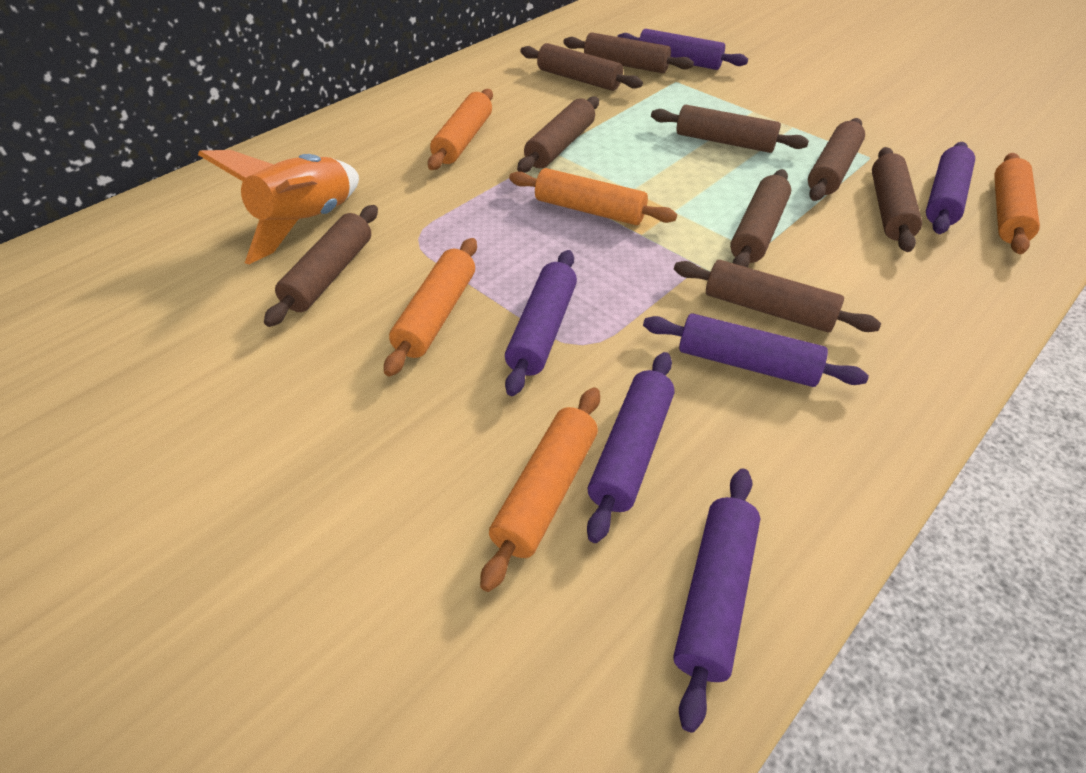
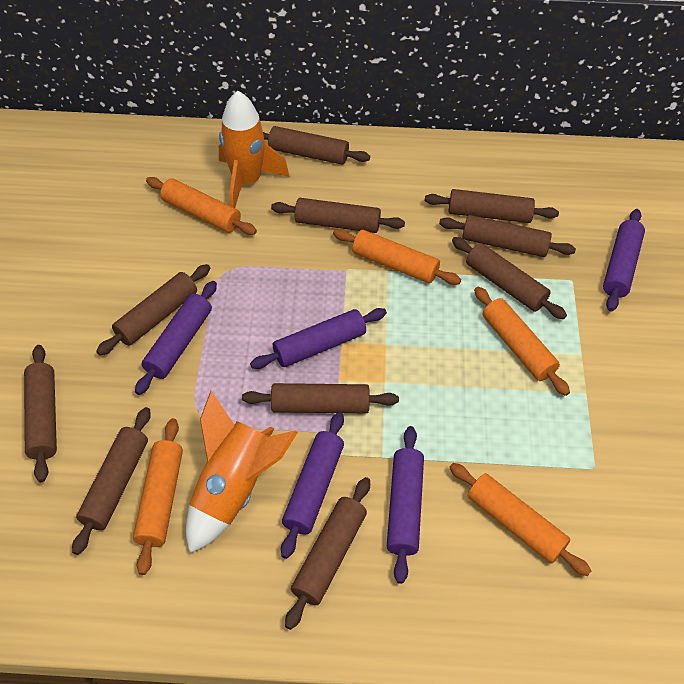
brown rolling pin: [264,205,378,327] [517,96,599,173] [520,43,643,91] [563,32,694,73] [651,105,809,153] [674,260,881,332] [730,169,791,268] [808,118,865,201] [872,147,922,252] = 9 -> [24,345,57,482] [72,407,151,555] [96,264,210,355] [242,383,399,413] [263,126,370,165] [271,198,405,233] [285,477,370,630] [425,189,559,223] [439,215,576,257] [452,237,567,319] = 10
orange rocket: [198,150,359,265] = 1 -> [186,391,298,553] [219,91,290,208] = 2
purple rolling pin: [505,250,577,396] [587,352,675,543] [617,29,748,70] [643,313,869,387] [674,469,761,733] [926,142,975,234] = 6 -> [135,281,217,395] [250,308,387,369] [281,412,344,559] [387,426,424,584] [603,209,645,312] = 5

